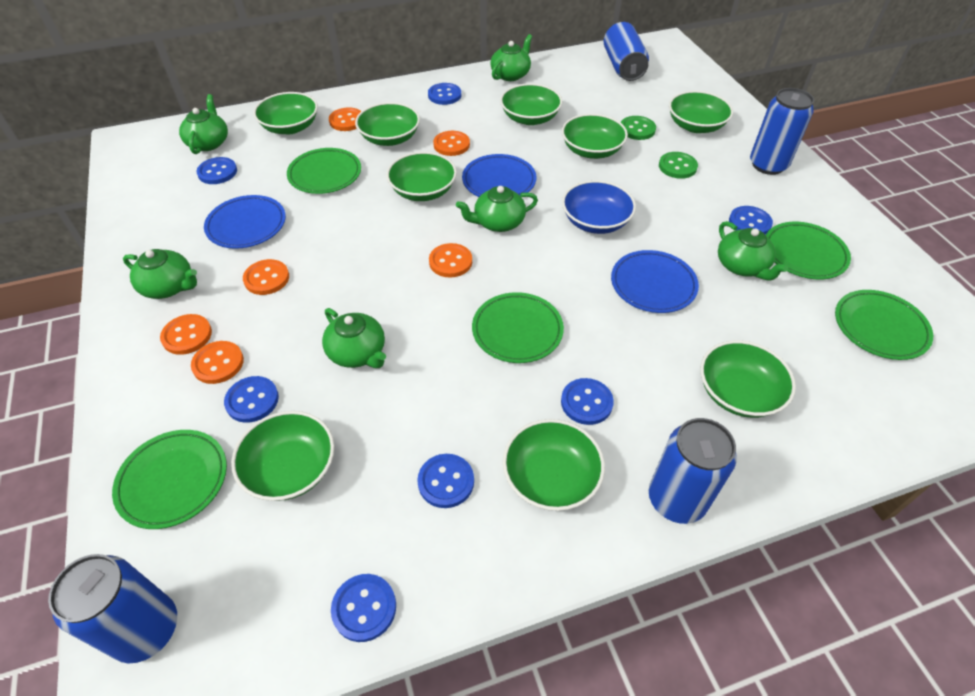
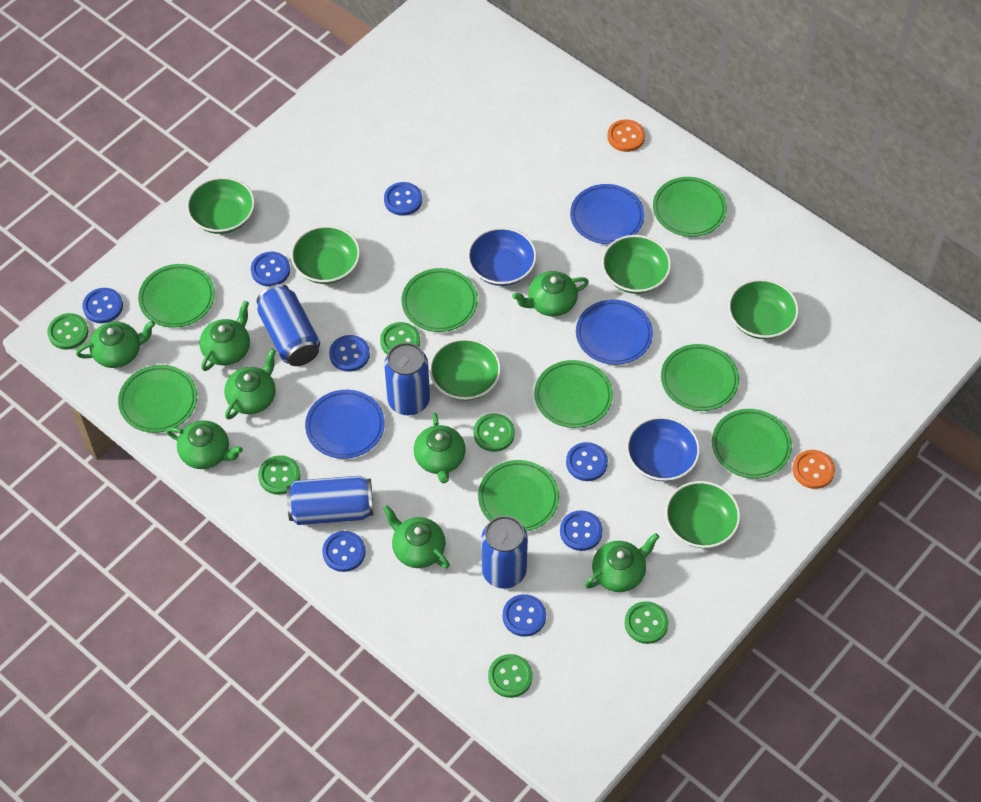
blue bowl: [562,180,636,234] = 1 -> [467,227,537,286] [626,416,700,482] = 2
blue button: [196,157,237,184] [224,376,279,423] [331,574,396,642] [417,454,474,508] [428,83,461,105] [561,378,614,425] [729,206,773,235] = 7 -> [82,288,123,323] [251,252,290,287] [322,531,366,572] [329,335,370,372] [384,182,422,216] [503,594,546,637] [560,510,603,551] [566,442,608,481] = 8
green bowl: [231,411,334,501] [253,92,318,135] [355,102,420,146] [386,152,457,201] [500,83,562,125] [503,419,605,511] [562,114,628,159] [669,91,733,133] [700,340,796,418] = 9 -> [187,177,255,234] [291,225,360,284] [429,338,501,401] [602,235,671,294] [665,481,741,548] [728,279,799,339] = 6
green button: [621,116,656,140] [659,152,698,179] = 2 -> [47,313,89,350] [258,455,301,495] [380,322,420,355] [474,413,515,452] [488,654,533,698] [625,601,669,644] = 6
green plate: [112,430,227,529] [287,148,361,194] [472,292,564,363] [766,222,851,279] [835,290,933,360] = 5 -> [118,365,197,433] [138,264,215,328] [402,268,478,332] [478,460,559,532] [534,360,613,428] [653,177,727,237] [661,344,739,411] [712,409,792,479] = 8
green teapot: [123,249,197,299] [179,94,228,154] [322,308,386,368] [456,186,538,232] [490,34,532,81] [718,221,788,280] = 6 -> [76,321,155,368] [166,421,243,469] [200,301,250,371] [224,349,276,420] [383,505,450,568] [414,413,466,483] [512,271,589,316] [585,533,659,592] = 8
orange button: [160,314,212,355] [191,341,244,384] [243,259,289,295] [329,107,361,131] [429,243,472,278] [433,131,470,156] = 6 -> [607,119,645,152] [793,450,835,489] = 2

